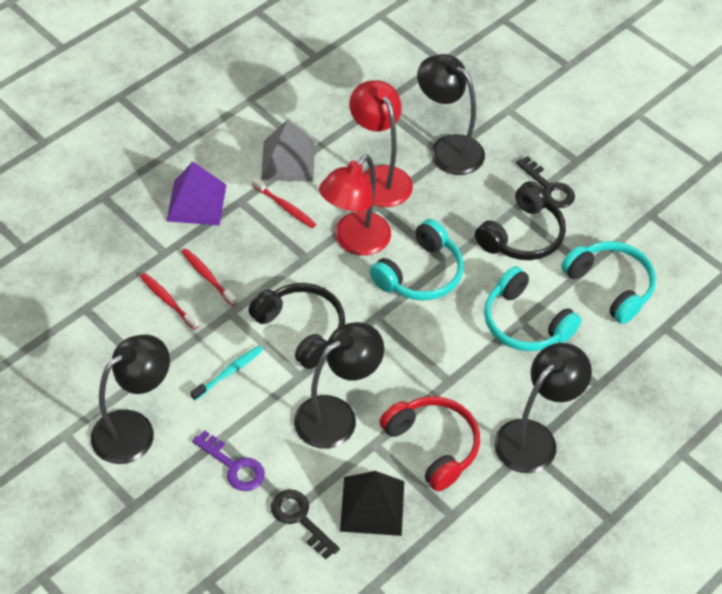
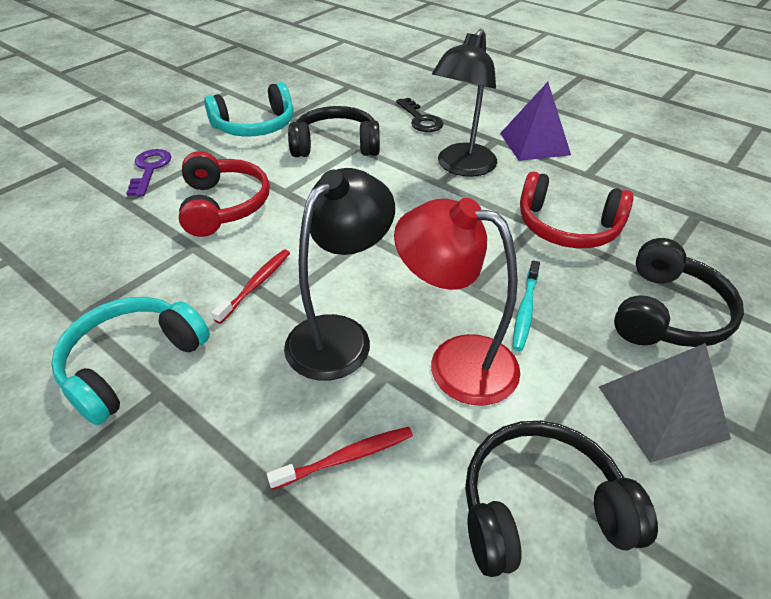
black headphones: [248,283,345,369] [475,181,566,260] = 2 -> [288,106,380,157] [465,421,658,577] [614,238,744,347] = 3
black key: [271,489,340,559] [516,156,575,208] = 2 -> [396,98,444,132] = 1
black lamp: [91,334,170,464] [294,322,384,449] [417,54,485,175] [494,343,592,473] = 4 -> [284,168,395,381] [432,29,497,177] = 2
black pyramid: [340,471,404,536] = 1 -> none = 0
red headphones: [379,396,480,491] = 1 -> [179,151,270,237] [520,171,634,248] = 2
red lamp: [319,155,391,256] [349,80,413,207] = 2 -> [394,198,520,406] = 1
red toothbrush: [140,273,199,330] [182,248,237,306] [252,178,316,228] = 3 -> [212,249,290,324] [267,427,413,490] = 2
turquoise headphones: [370,219,464,301] [484,266,581,351] [561,241,656,324] = 3 -> [51,297,210,425] [204,82,293,137] = 2

